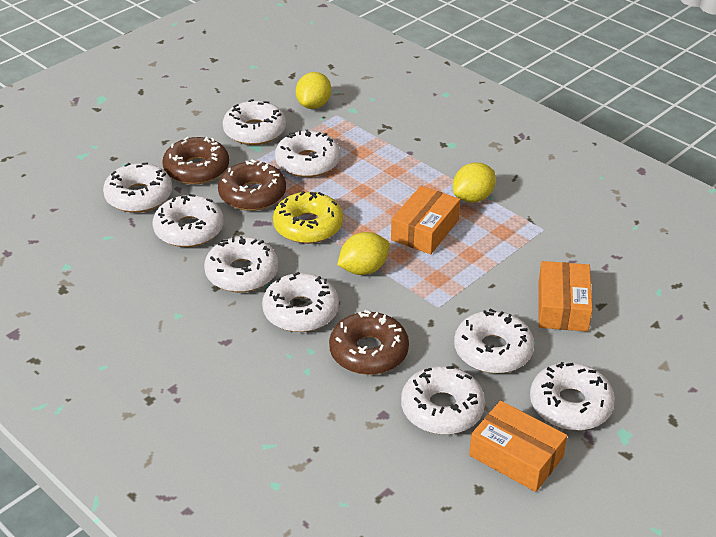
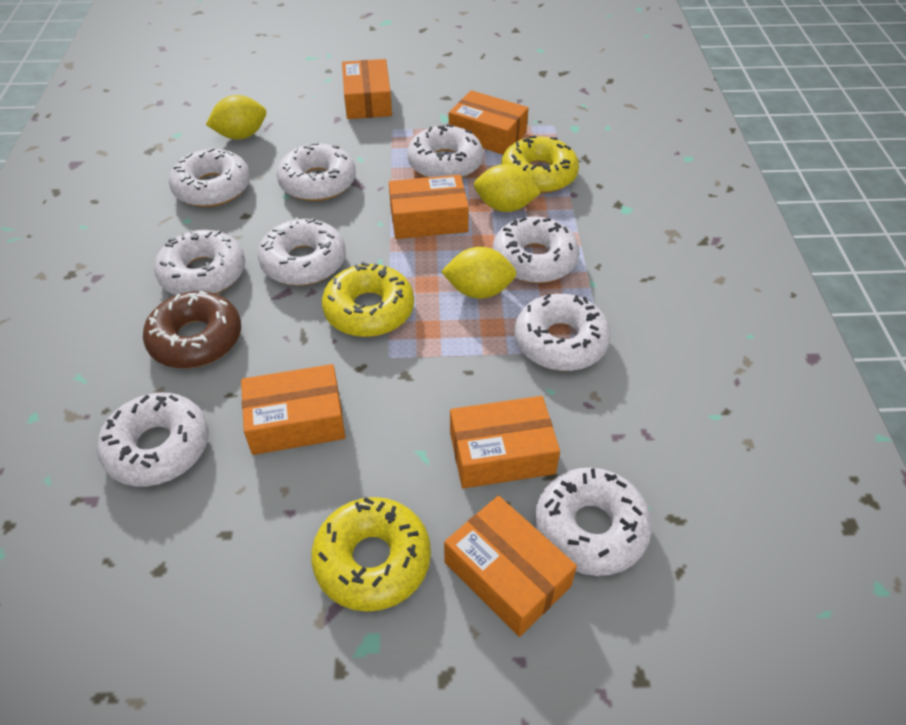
brown donut: [162,137,229,185] [218,160,286,211] [329,310,409,375] = 3 -> [143,291,241,368] = 1
orange box: [391,186,460,254] [469,401,567,492] [538,261,593,332] = 3 -> [241,364,345,455] [342,59,392,119] [389,175,469,239] [444,496,577,637] [449,90,529,155] [450,396,560,488] = 6
yellow donut: [273,191,343,244] = 1 -> [311,497,431,612] [322,262,414,337] [501,136,579,193] = 3

